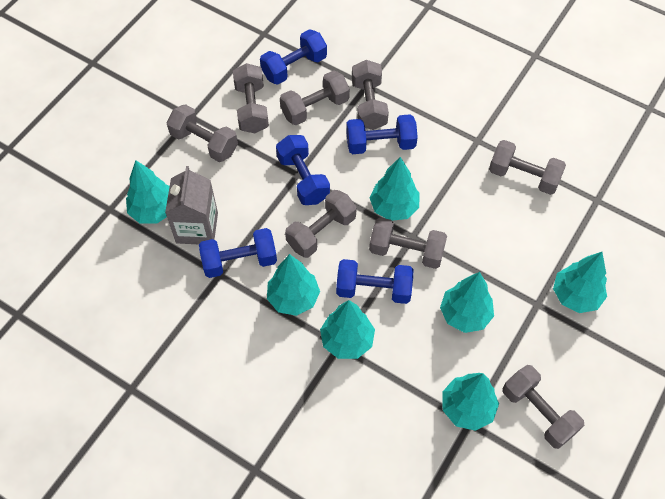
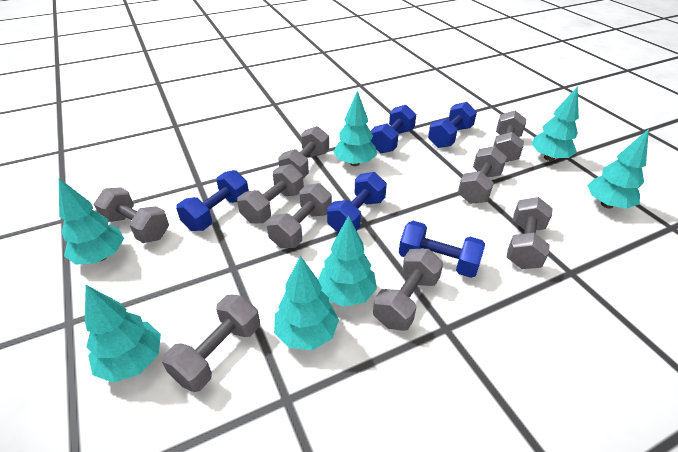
grey carton: [165,166,218,244] = 1 -> none = 0
grey dumbbell: [166,104,238,162] [233,63,269,133] [280,70,350,125] [285,190,357,258] [352,60,389,130] [369,217,447,269] [489,140,566,195] [503,365,584,449] = 8 -> [94,187,169,243] [162,295,260,392] [237,164,304,224] [267,183,332,248] [278,126,329,178] [373,249,443,331] [458,146,507,204] [494,111,526,162] [507,197,553,269] = 9

